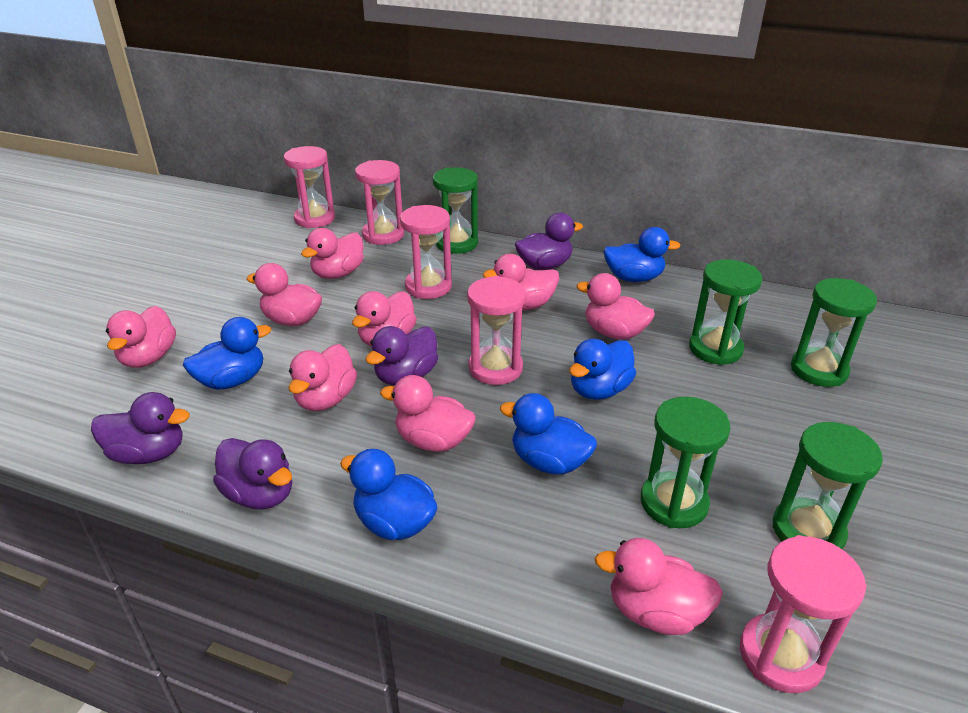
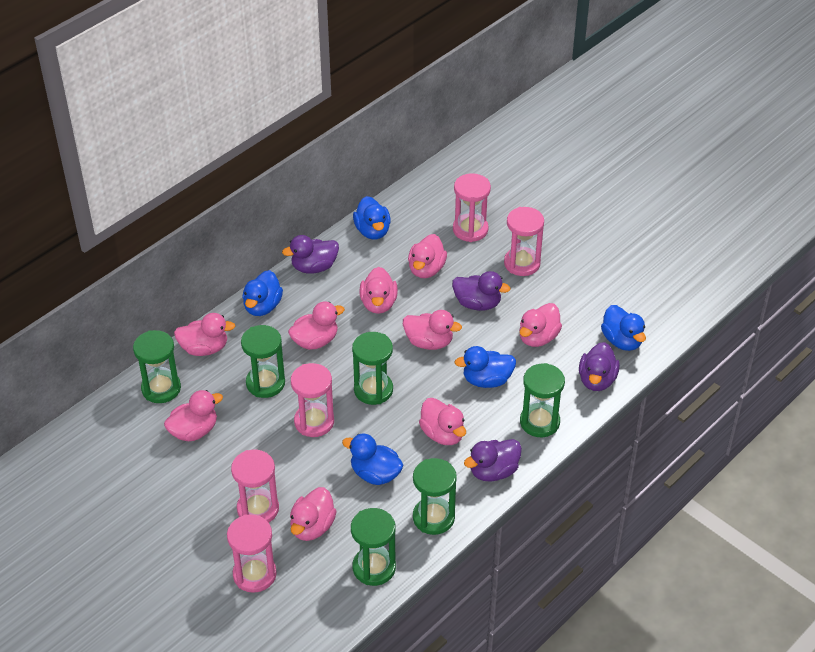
green hourglass: [433,167,478,254] [641,397,730,528] [689,259,763,365] [772,422,883,549] [791,278,877,387] = 5 -> [133,330,181,403] [241,325,285,398] [351,508,396,586] [352,332,393,405] [413,458,457,535] [520,363,565,437] = 6

